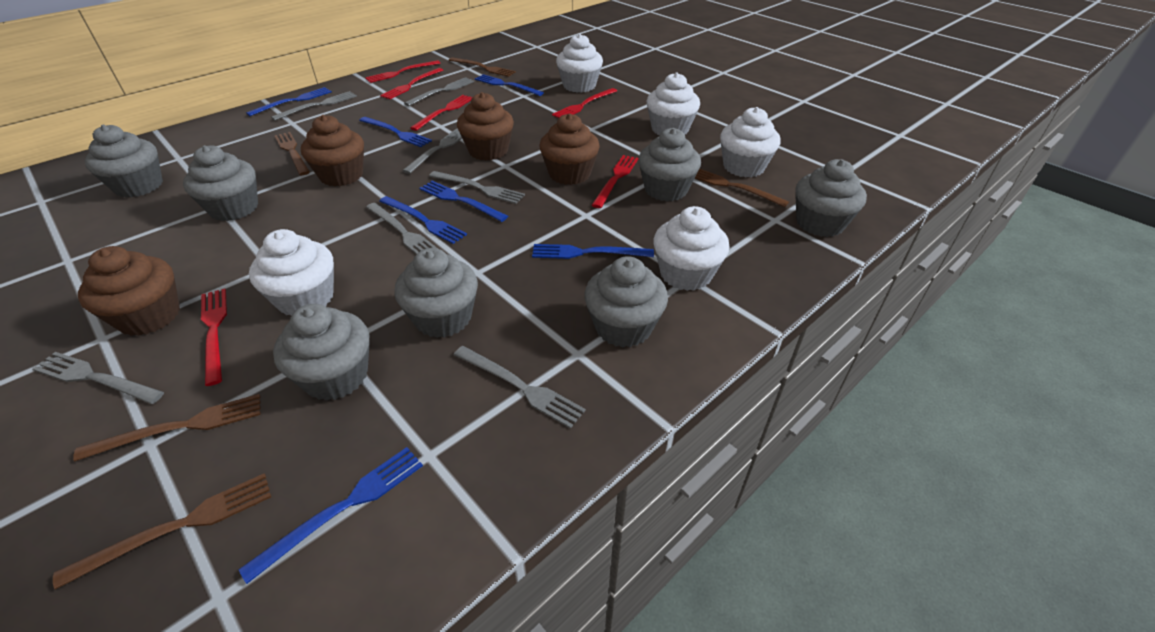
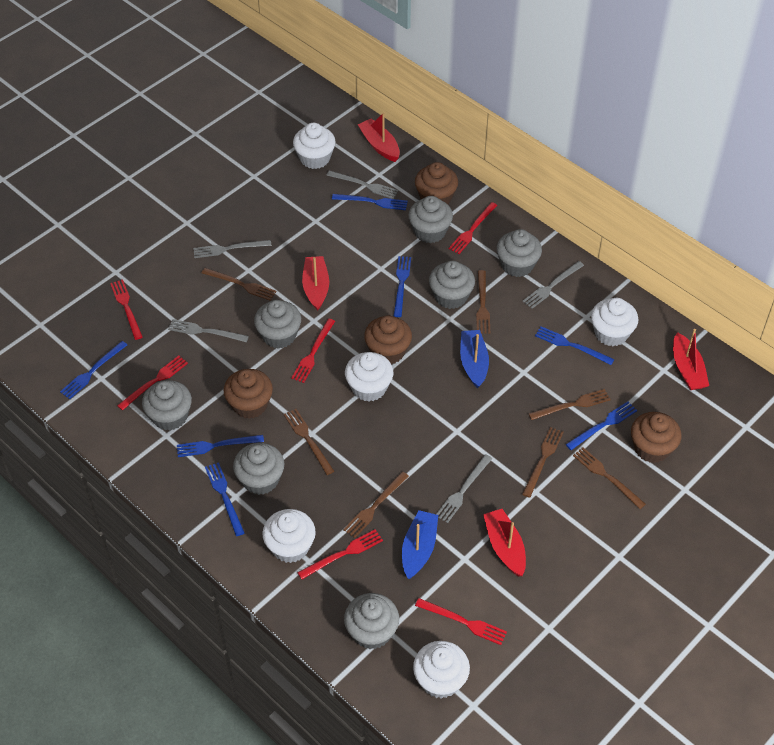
blue boat: none = 0 -> [402,510,438,579] [460,330,489,388] = 2
brown fork: [53,473,271,589] [73,394,261,462] [274,132,310,175] [449,57,516,77] [695,169,789,207] = 5 -> [202,268,276,301] [284,409,334,475] [343,472,409,538] [476,270,490,333] [522,427,564,498] [529,389,611,420] [573,448,646,509] = 7
grey fork: [33,352,164,404] [271,91,357,121] [366,203,438,254] [402,129,462,174] [404,77,474,106] [429,171,525,204] [454,346,586,429] = 7 -> [168,319,249,342] [193,240,272,258] [326,171,398,199] [436,454,492,523] [522,261,584,309] = 5
red boat: none = 0 -> [302,256,329,311] [358,113,400,162] [483,509,526,576] [673,329,709,390] = 4

